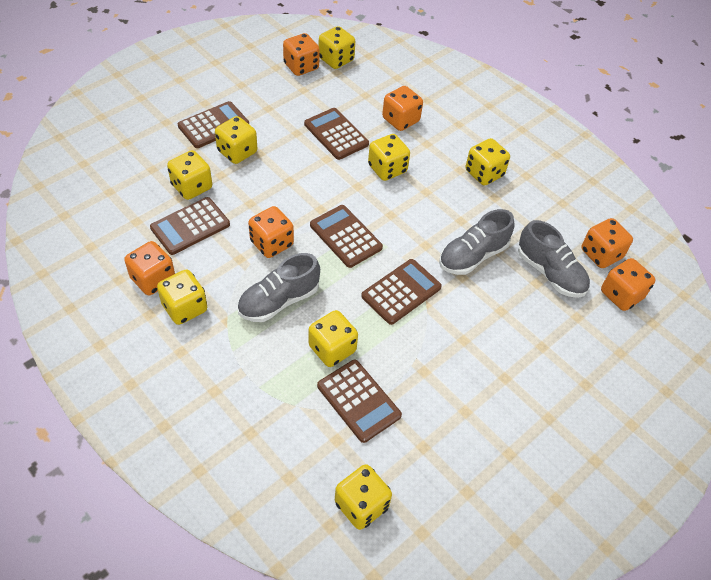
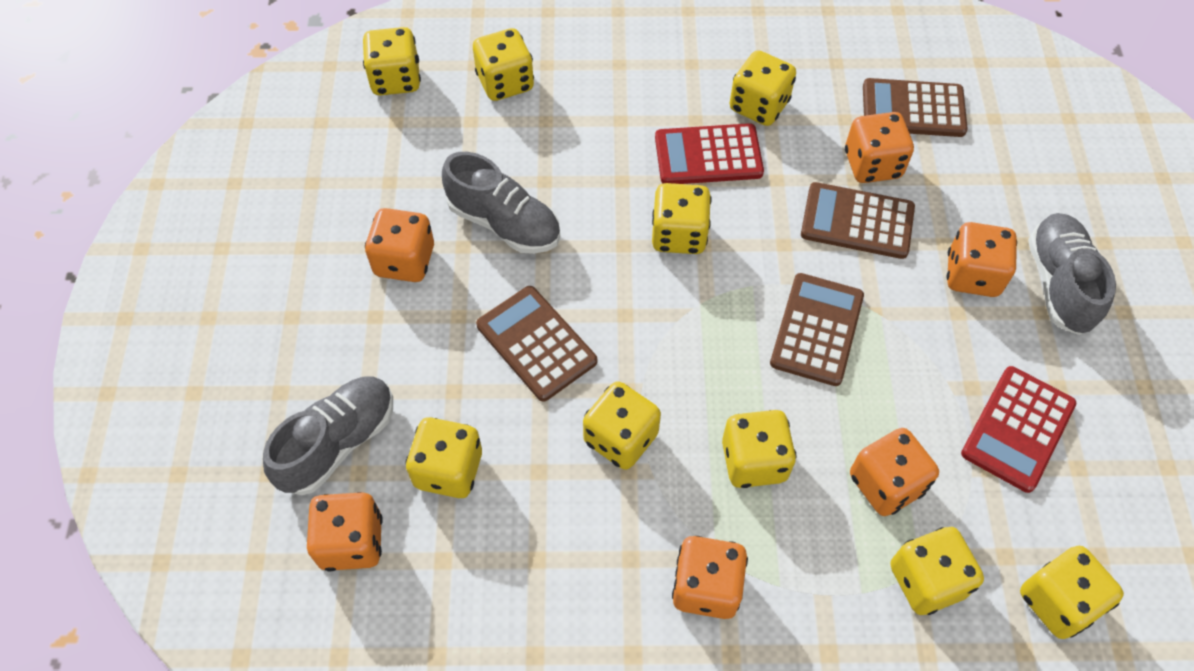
brown calculator: [150,197,230,255] [178,101,249,148] [304,108,369,160] [310,205,383,268] [317,360,402,443] [361,259,442,325] = 6 -> [476,286,597,402] [770,273,864,386] [801,182,915,259] [863,78,968,137] = 4
red calculator: none = 0 -> [655,123,764,184] [961,366,1076,493] = 2
yellow dice: [157,270,207,325] [167,150,212,200] [215,116,257,164] [309,310,358,367] [319,26,355,69] [335,464,392,530] [368,134,410,181] [466,138,510,186] = 8 -> [363,27,421,96] [406,417,482,498] [473,28,534,101] [583,381,661,470] [652,183,711,254] [722,410,797,488] [730,50,796,126] [890,527,984,615] [1020,546,1124,639] = 9

